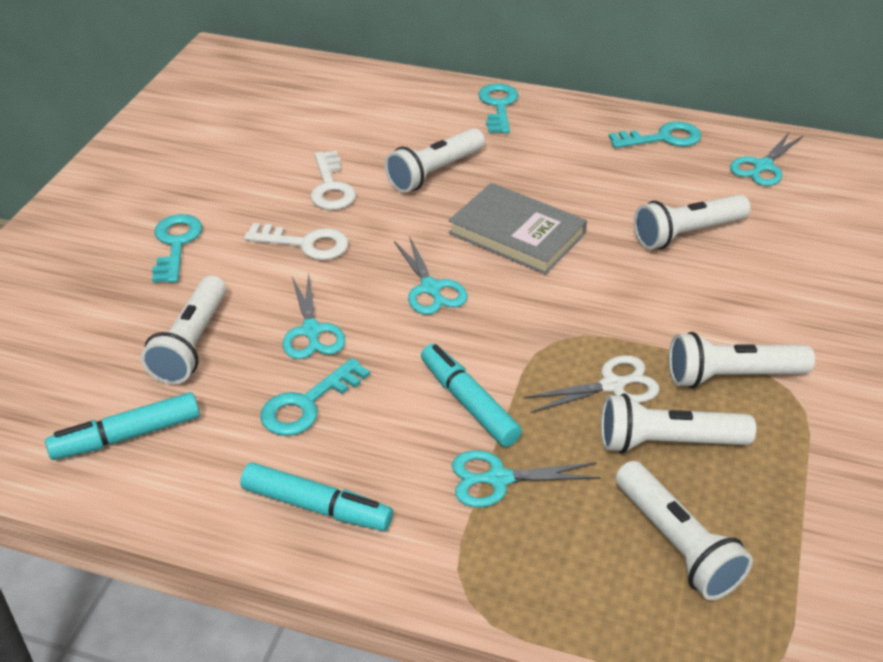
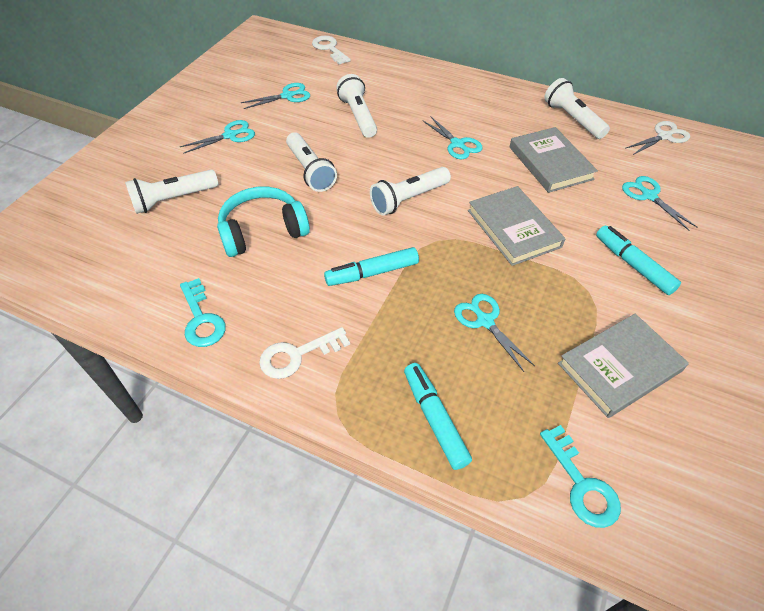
grey book: [448,183,587,275] = 1 -> [468,186,565,266] [510,127,598,193] [558,314,689,418] = 3
turquoise headphones: none = 0 -> [217,187,310,257] = 1
turquoise key: [152,214,202,283] [260,358,370,436] [478,83,518,133] [608,121,701,148] = 4 -> [180,278,226,347] [540,425,621,528] = 2
turquoise scissors: [283,273,345,359] [394,236,467,315] [452,450,601,507] [730,132,804,186] = 4 -> [180,120,255,154] [241,83,310,109] [423,117,482,159] [454,294,535,372] [622,176,697,231] = 5
white flashlight: [141,276,226,384] [385,128,485,193] [601,393,756,454] [615,461,753,600] [634,195,751,250] [669,332,815,388] = 6 -> [125,170,218,214] [286,132,337,192] [336,74,377,138] [370,167,451,216] [544,78,610,139] = 5

